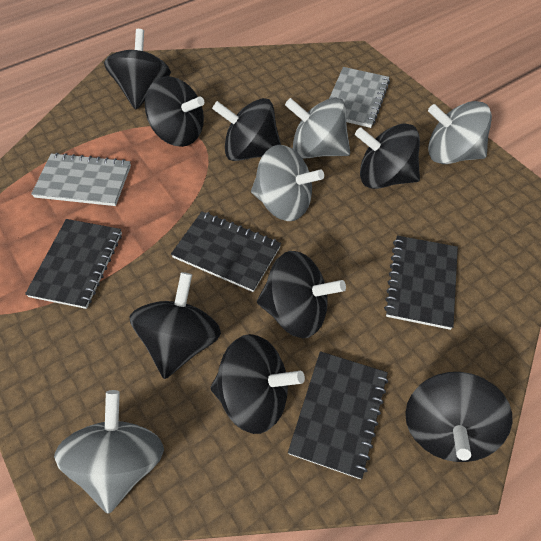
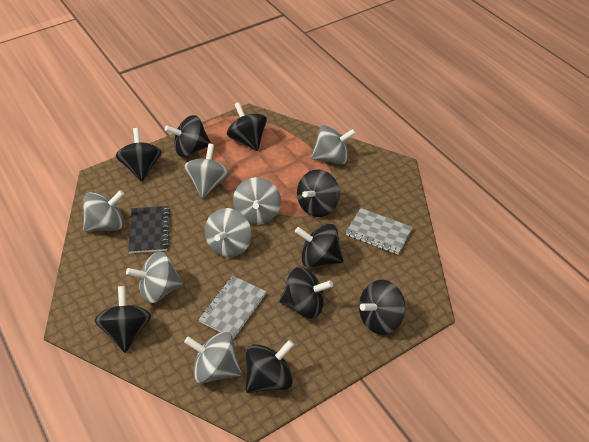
black notebook: [25,219,122,309] [171,211,281,292] [288,351,388,479] [384,235,458,330] = 4 -> [128,206,170,253] = 1
black spinning top: [104,29,171,110] [129,272,221,379] [145,76,204,147] [210,334,305,434] [212,98,281,161] [257,251,346,338] [355,123,420,189] [405,372,512,462] = 8 -> [94,286,151,353] [116,128,162,182] [165,115,211,157] [227,102,267,151] [246,340,294,393] [279,267,333,319] [295,224,344,268] [297,169,340,217] [359,280,405,335] = 9
grey spinning top: [54,390,164,514] [251,145,324,221] [285,97,350,159] [428,101,492,164] = 4 -> [83,190,124,232] [126,252,184,303] [184,143,230,198] [184,332,242,383] [205,208,252,257] [233,177,281,225] [311,125,356,164] = 7

